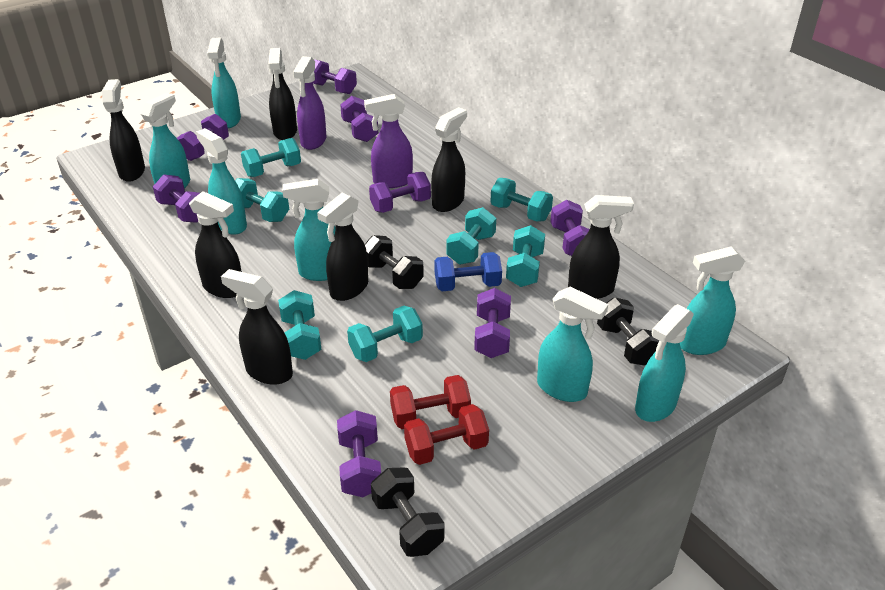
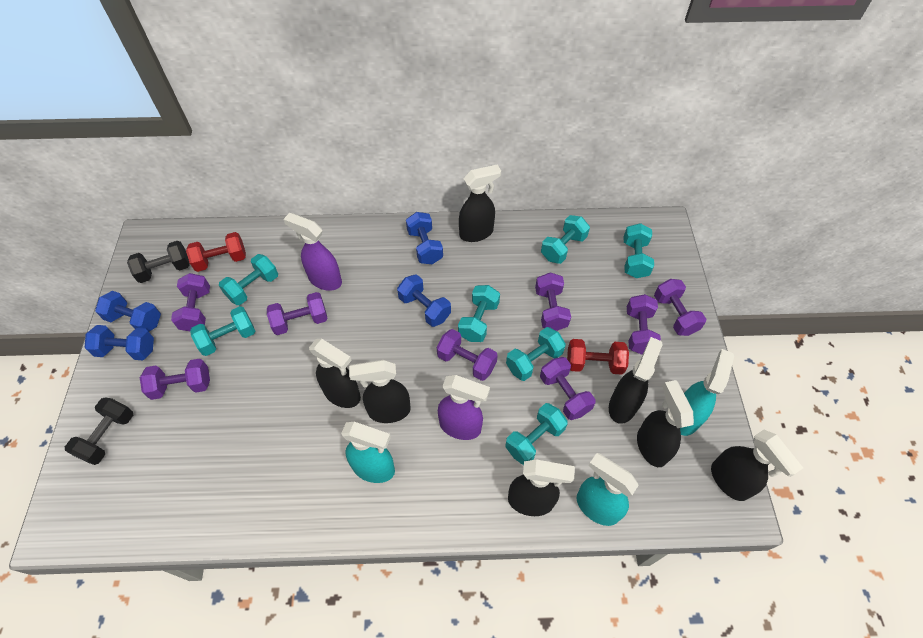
black dumbbell: [365,235,424,289] [371,468,445,557] [597,297,659,365] = 3 -> [65,397,133,465] [127,241,190,283] = 2
blue dumbbell: [434,252,502,291] = 1 -> [84,325,154,360] [95,291,161,332] [397,274,451,327] [406,212,443,264] = 4
turquoise spray bottle: [141,93,190,189] [196,128,247,235] [207,38,241,128] [282,179,336,281] [537,287,608,402] [635,304,694,422] [680,246,745,355] = 7 -> [341,422,395,483] [577,453,639,526] [680,349,734,436] = 3

